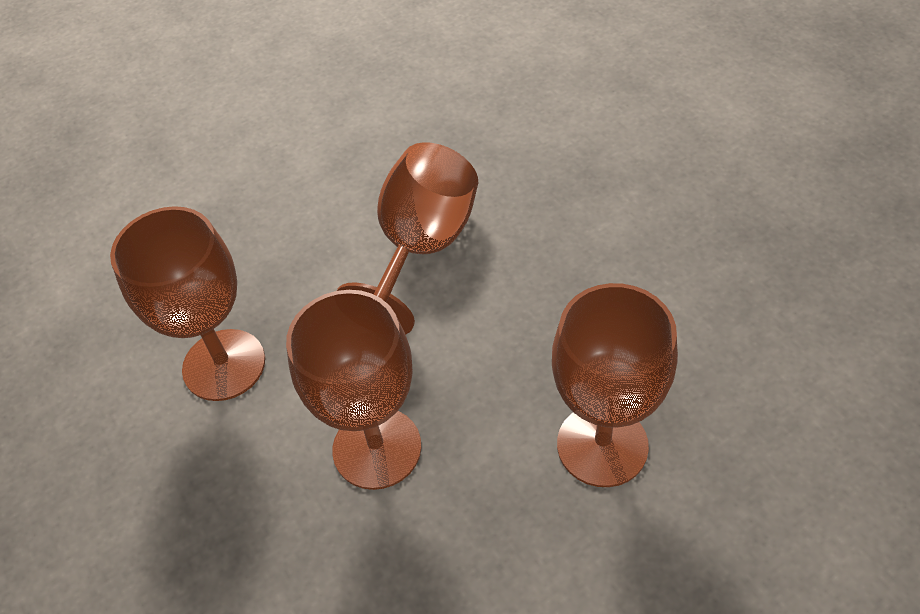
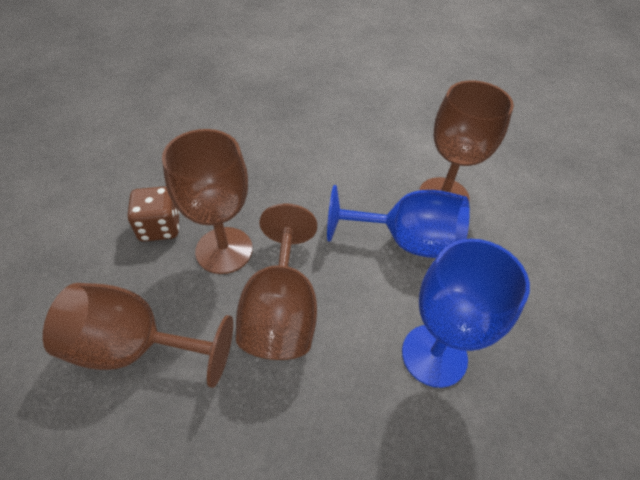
blue goblet: none = 0 -> [327,185,470,258] [402,239,530,388] = 2
brown dice: none = 0 -> [127,186,180,242] = 1

